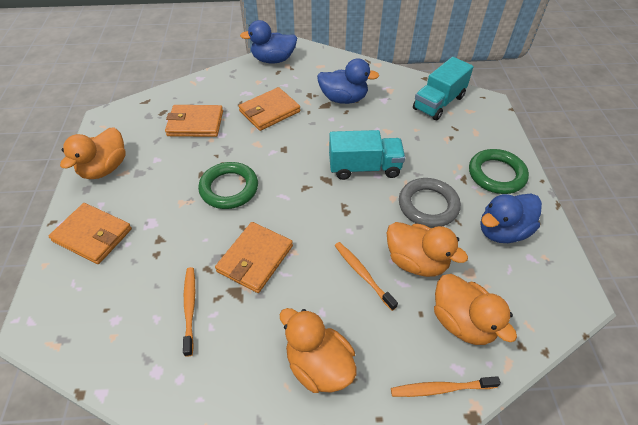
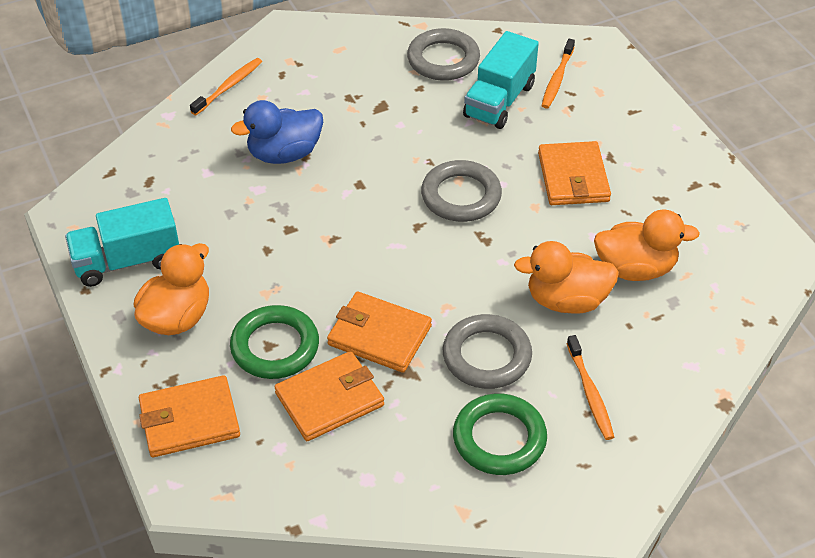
blue duck: [240,20,297,63] [317,58,379,104] [481,194,542,243] = 3 -> [231,100,323,164] = 1
grey ring: [399,178,461,228] = 1 -> [407,28,480,81] [421,160,502,222] [443,314,532,389] = 3
orange duck: [60,127,126,179] [280,308,356,393] [386,222,468,277] [434,274,517,345] = 4 -> [134,243,209,335] [514,241,619,314] [594,209,700,281] = 3

